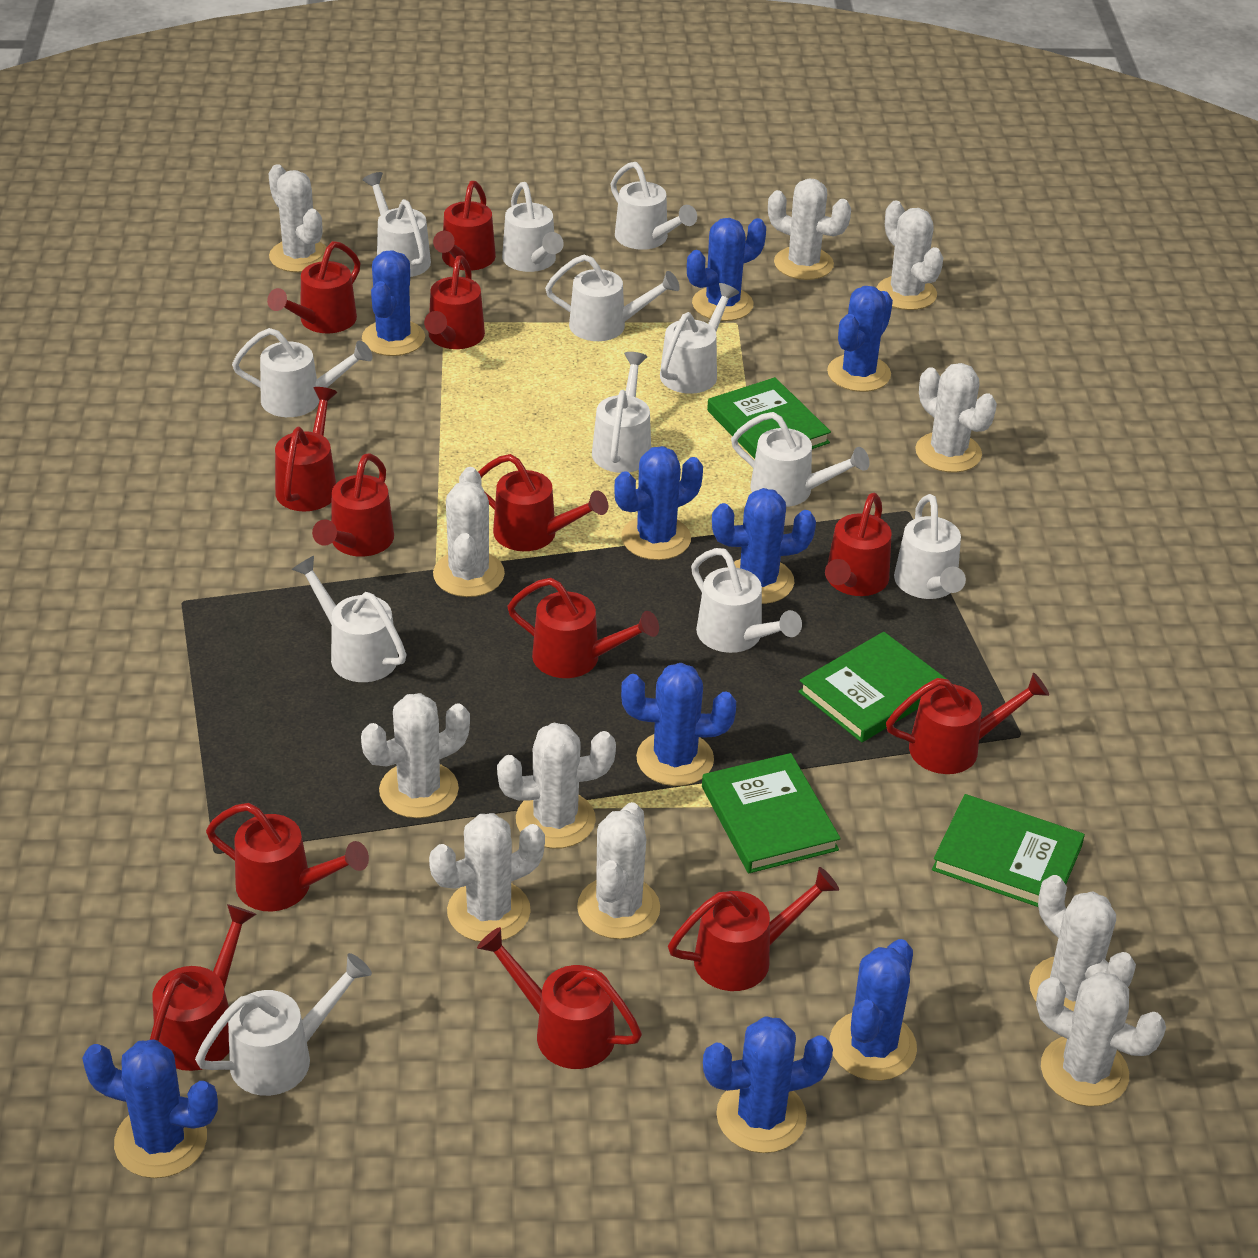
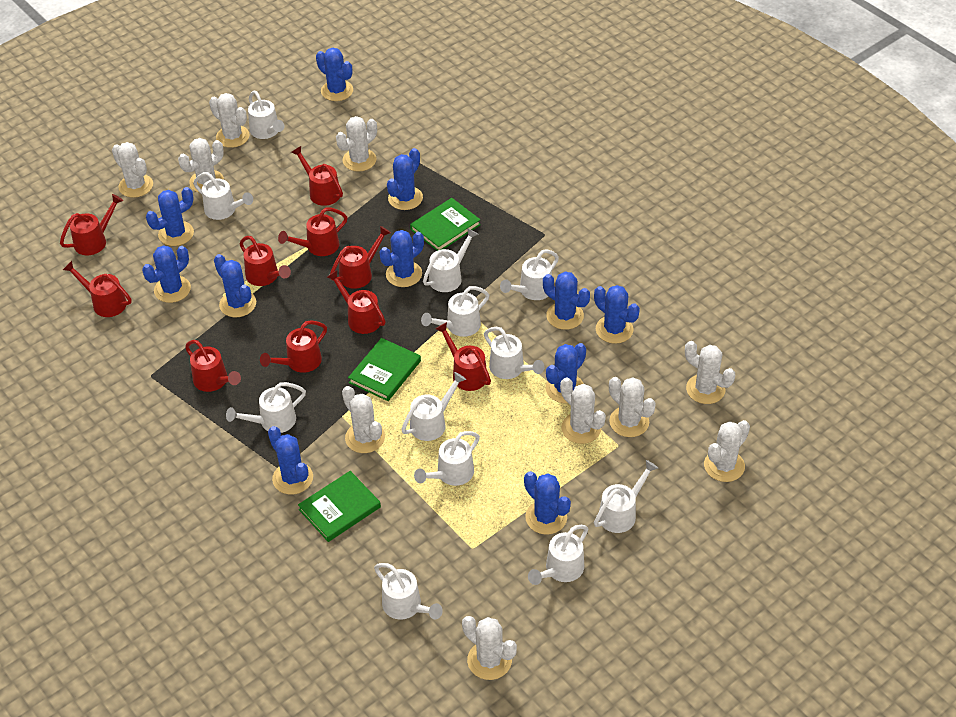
blue cactus: [82,1039,218,1178] [362,250,425,356] [614,446,703,560] [621,663,736,786] [687,218,766,321] [703,1016,833,1153] [712,488,816,604] [827,286,893,392] [829,939,917,1081] = 9 -> [142,245,191,303] [146,187,194,246] [214,254,256,317] [268,426,313,495] [316,48,353,101] [379,230,424,287] [387,148,423,210] [524,471,571,535] [543,272,590,330] [546,343,586,403] [594,285,640,344] = 11
green book: [702,753,841,873] [707,377,831,459] [798,632,946,742] [932,794,1085,907] = 4 -> [298,471,381,542] [348,338,421,401] [410,198,481,251] = 3
red watering can: [150,904,257,1071] [206,803,369,911] [267,241,361,333] [275,387,337,511] [312,453,394,557] [424,255,485,349] [433,181,496,271] [477,927,642,1069] [478,454,608,551] [507,578,659,678] [668,867,839,991] [825,493,892,596] [886,673,1049,774] = 13 -> [60,194,123,255] [63,261,131,317] [185,340,241,392] [240,236,291,286] [260,320,327,373] [278,207,348,256] [291,146,343,206] [327,270,386,334] [330,226,391,289] [435,322,491,391] = 10
white cactus: [268,164,327,273] [361,693,470,818] [429,813,545,942] [433,467,505,597] [497,723,616,849] [577,802,660,939] [768,178,851,280] [877,201,943,310] [915,363,997,473] [1029,875,1136,1011] [1036,972,1166,1107] = 11 -> [112,142,153,198] [178,138,224,193] [209,93,250,148] [336,116,377,172] [342,386,385,453] [462,616,517,680] [560,377,606,444] [609,377,656,437] [685,341,735,404] [704,420,750,482] = 10

